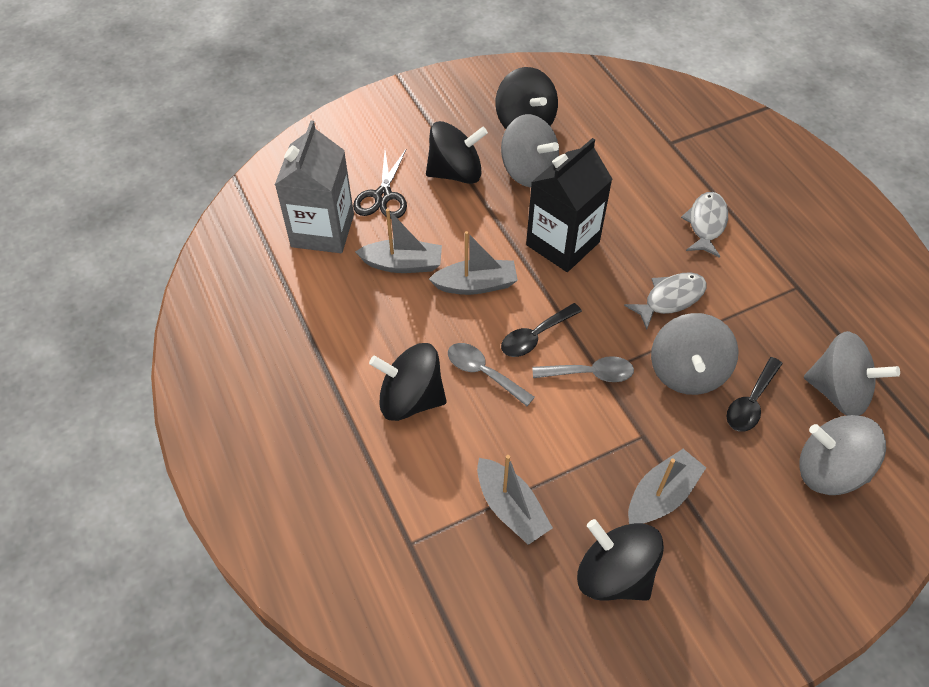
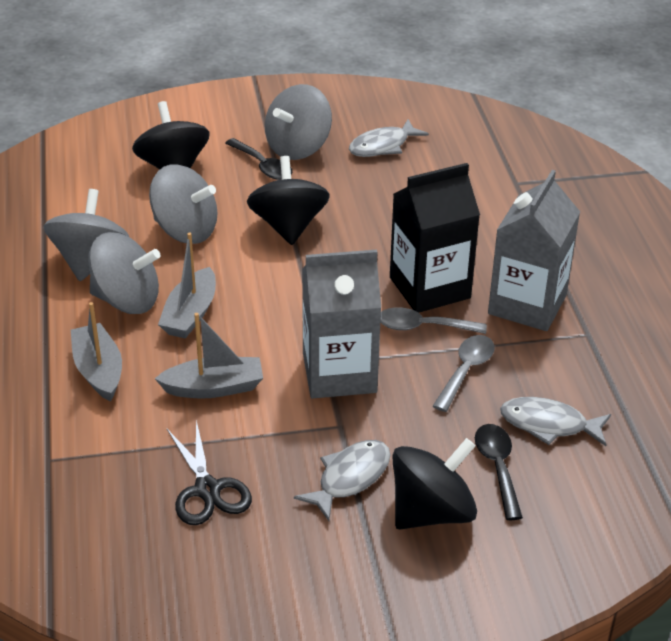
black spinning top: [369,343,447,421] [426,121,488,184] [496,67,558,129] [577,519,664,601] = 4 -> [132,101,210,170] [247,156,330,245] [392,438,477,529] = 3
grey boat: [355,209,442,273] [429,231,518,295] [477,455,553,545] [628,449,706,524] = 4 -> [71,302,122,402] [154,313,263,399] [158,233,216,338] = 3
grey carton: [275,121,354,253] = 1 -> [302,250,381,399] [488,170,580,331] = 2
grey fish: [624,272,706,330] [681,192,728,258] = 2 -> [294,440,391,521] [349,119,429,157] [500,397,611,446] = 3

